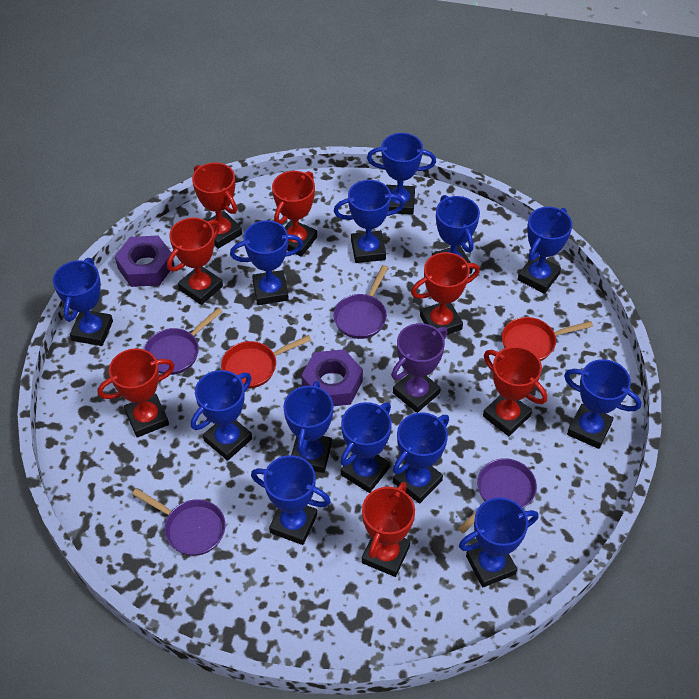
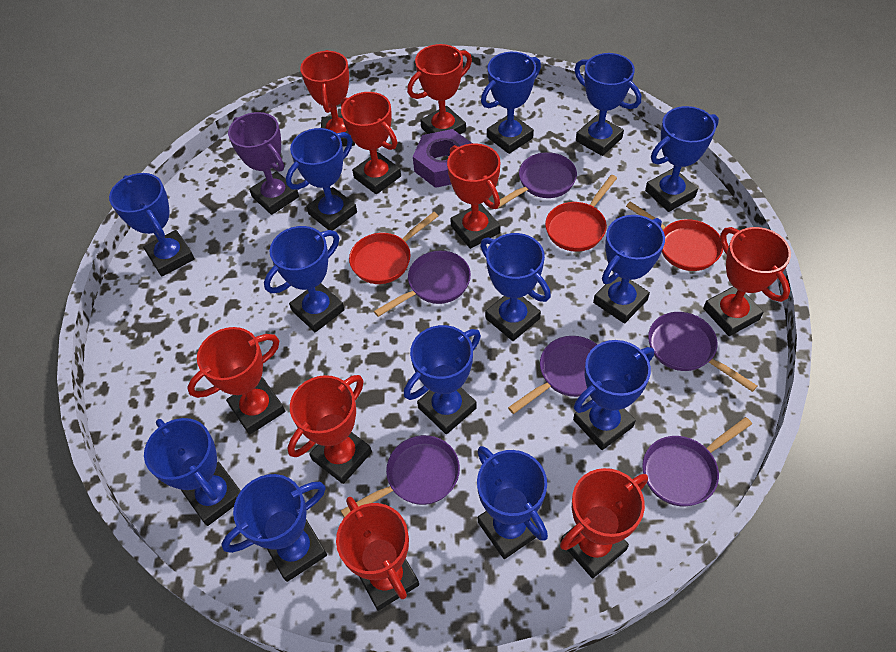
purple nut: [115,235,175,287] [301,349,363,406] = 2 -> [413,129,473,188] = 1
purple pan: [132,488,225,556] [144,308,223,375] [333,265,388,339] [458,458,537,534] = 4 -> [341,435,460,518] [374,251,471,317] [498,152,577,208] [508,336,597,414] [642,417,752,506] [648,312,757,392] = 6
red pan: [221,335,311,389] [502,317,593,361] = 2 -> [349,212,438,284] [545,175,617,252] [626,201,723,271] = 3
red trophy: [98,348,175,438] [167,218,223,305] [192,162,242,249] [272,171,317,257] [362,482,415,577] [411,252,480,335] [483,346,547,436] = 7 -> [187,327,285,435] [287,375,372,484] [300,50,355,146] [336,497,419,611] [341,92,401,194] [407,44,472,134] [447,143,500,249] [560,468,648,578] [703,227,791,336] = 9

